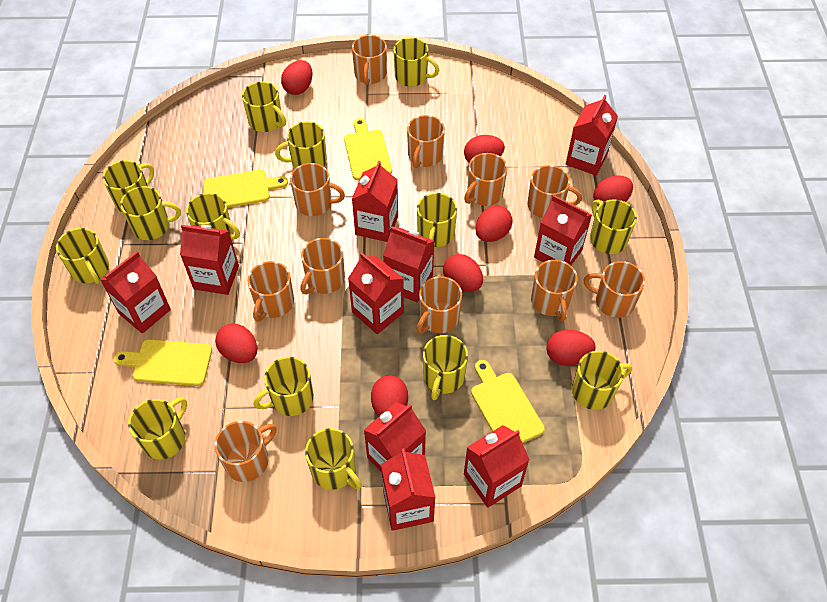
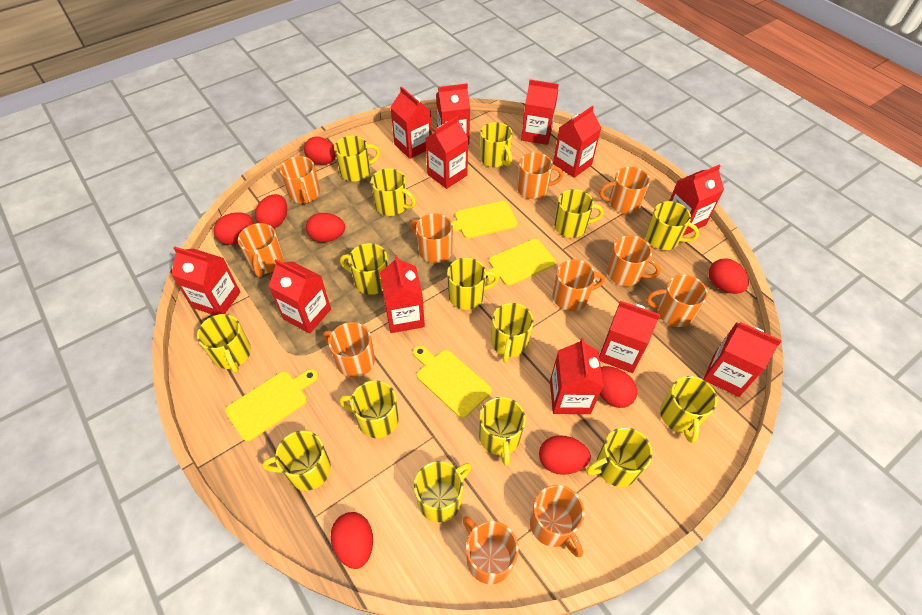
red carton: [101,251,171,334] [180,225,239,295] [348,253,404,334] [352,161,398,242] [364,402,426,472] [381,448,436,531] [383,226,434,303] [464,425,530,508] [534,195,592,265] [566,95,618,175] = 10 -> [171,246,240,315] [268,259,331,334] [380,255,425,333] [390,86,432,159] [426,116,468,189] [436,83,470,145] [521,80,559,145] [550,338,604,414] [553,106,601,178] [599,301,660,373] [669,164,724,236] [703,322,782,397] = 12
yellow mug: [56,228,109,284] [103,160,154,212] [120,186,181,240] [128,397,187,460] [186,193,240,239] [242,82,286,132] [254,357,314,416] [275,121,327,168] [305,428,362,490] [393,38,439,87] [417,193,457,247] [423,335,468,400] [572,351,632,410] [590,199,637,254] = 14 -> [197,314,251,373] [263,431,331,491] [334,136,380,182] [339,380,399,438] [340,243,388,295] [371,168,416,216] [414,461,471,522] [447,258,499,310] [479,397,526,466] [480,122,513,167] [491,303,534,363] [554,189,604,238] [586,427,652,487] [646,201,699,250] [660,376,717,443] = 15

